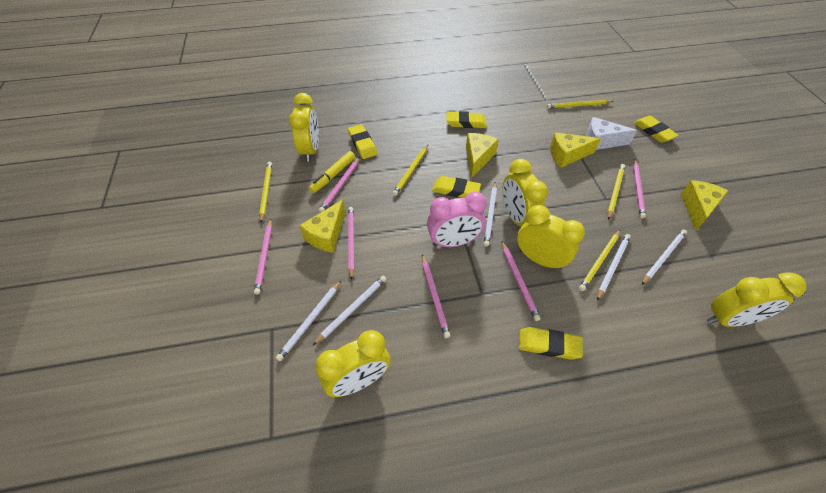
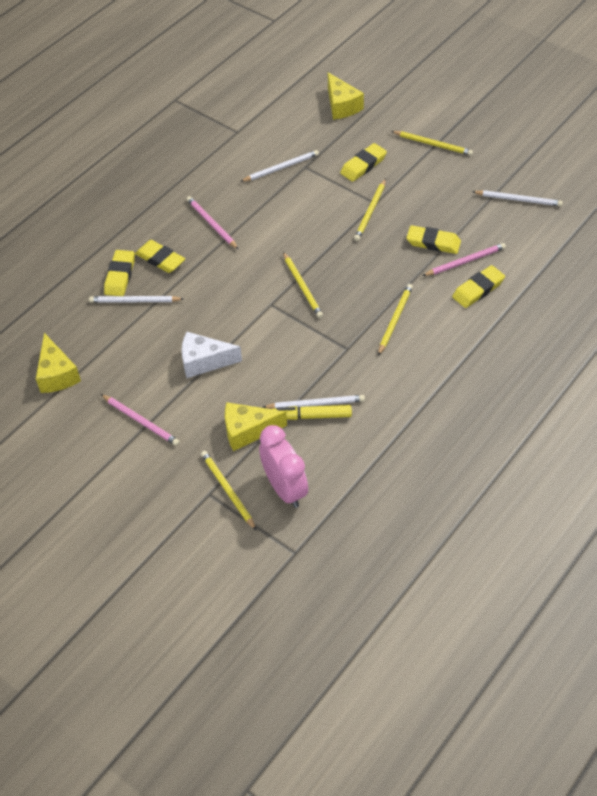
pink pencil: [254,219,272,295] [319,157,360,212] [348,207,354,280] [422,254,450,338] [501,241,540,321] [633,159,646,218] = 6 -> [101,394,180,446] [187,196,239,250] [422,243,506,276] = 3
white pencil: [276,281,341,361] [313,276,386,345] [484,182,497,247] [597,234,631,301] [642,229,687,285] = 5 -> [89,296,183,303] [240,150,319,182] [263,395,365,409] [472,190,563,206] = 4
yellow cheese: [299,199,346,253] [466,133,499,178] [550,133,601,168] [681,180,728,231] = 4 -> [36,333,81,393] [225,402,287,451] [328,73,364,120] = 3
yellow clock: [289,93,319,162] [315,330,391,397] [502,159,548,226] [517,205,585,270] [707,272,807,327] = 5 -> none = 0

